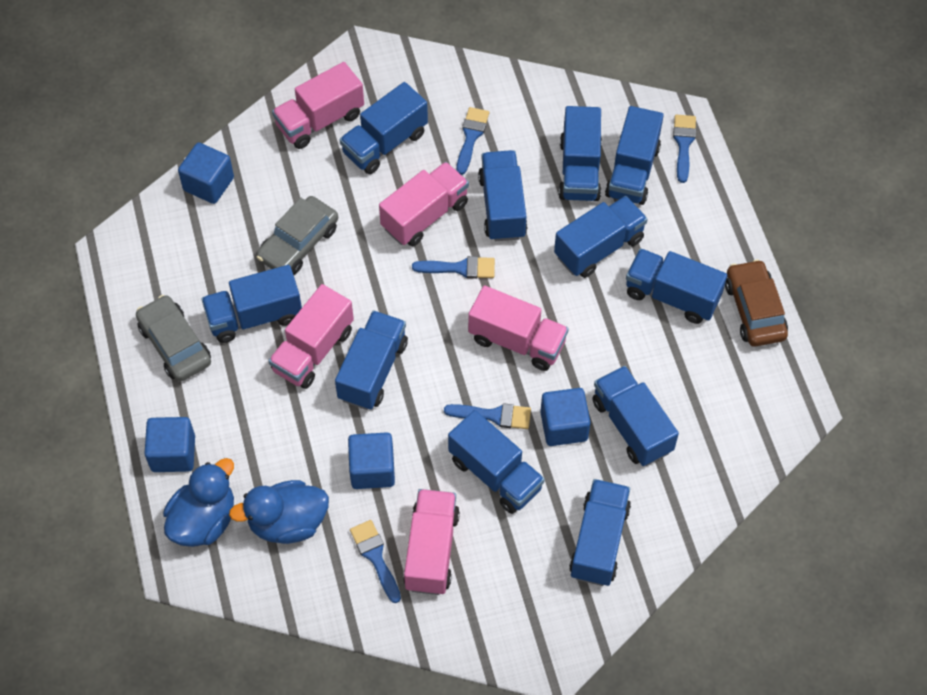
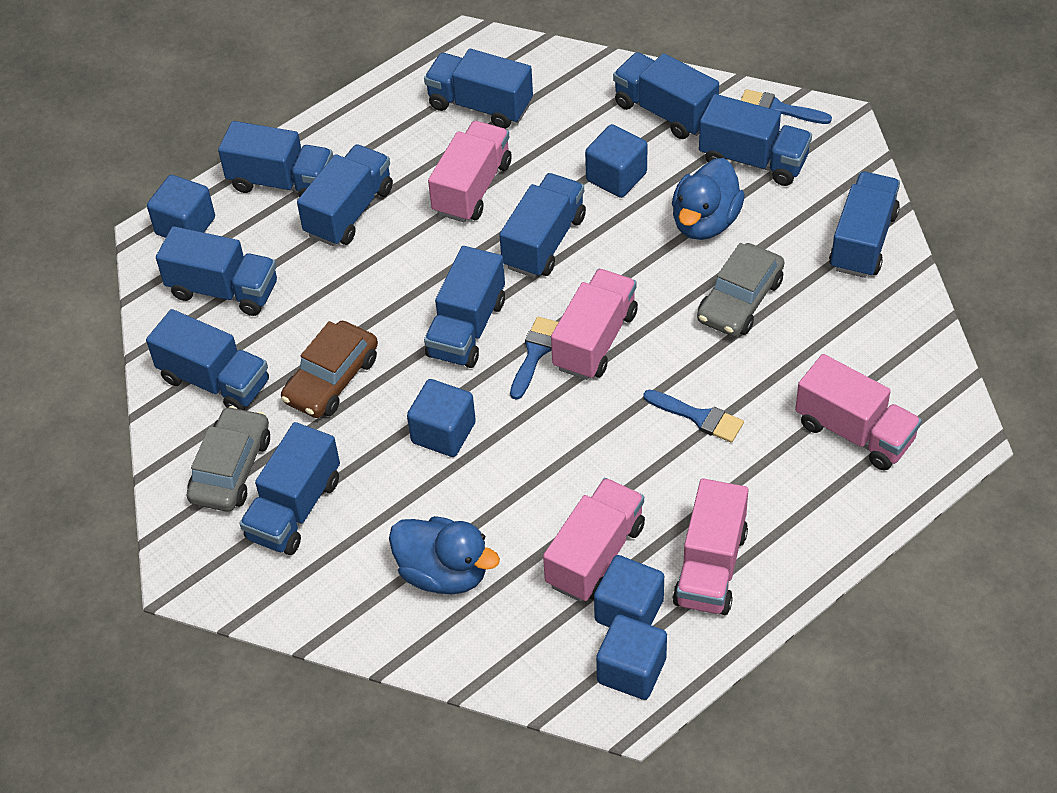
blue brush: [350,520,401,603] [412,256,495,279] [444,403,531,429] [457,107,489,175] [673,115,696,183] = 5 -> [510,317,559,400] [643,390,744,443] [740,89,832,124] = 3
blue cube: [144,417,195,472] [178,143,234,204] [348,432,395,489] [540,388,591,446] = 4 -> [147,175,215,238] [407,379,476,457] [585,124,647,198] [594,555,664,627] [596,614,667,700] = 5

